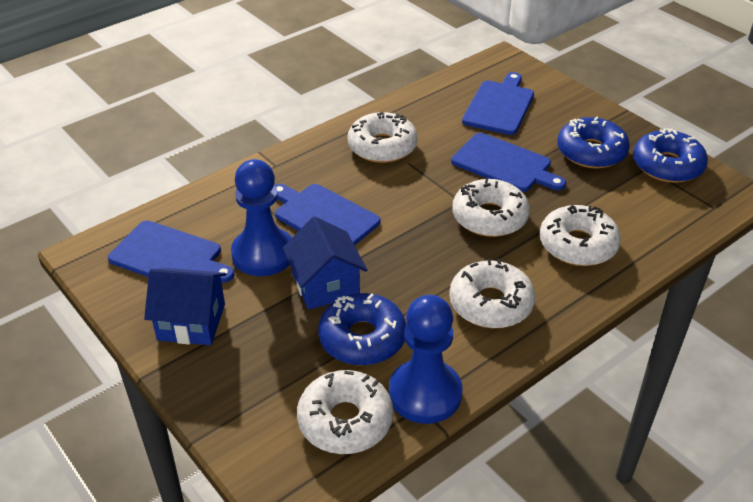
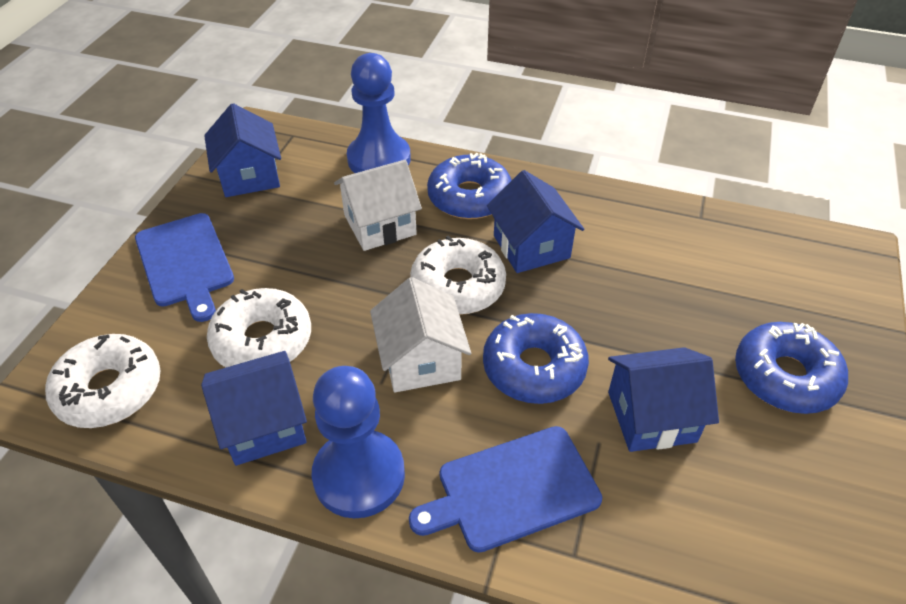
blue cutting board: [108,220,235,283] [275,184,380,245] [451,133,566,192] [462,72,534,135] = 4 -> [135,213,234,322] [409,426,602,553] = 2
blue house: [144,268,226,345] [283,216,367,310] = 2 -> [201,351,307,466] [204,103,281,197] [487,170,584,273] [608,347,719,452] = 4
white donut: [297,370,393,454] [348,112,418,163] [449,258,535,328] [452,178,530,237] [540,205,621,266] = 5 -> [45,334,161,428] [207,288,311,367] [410,236,506,315] = 3
white house: none = 0 -> [334,160,422,251] [370,277,471,392] = 2

